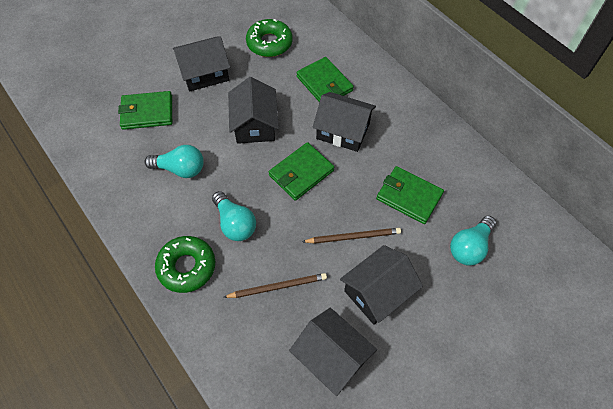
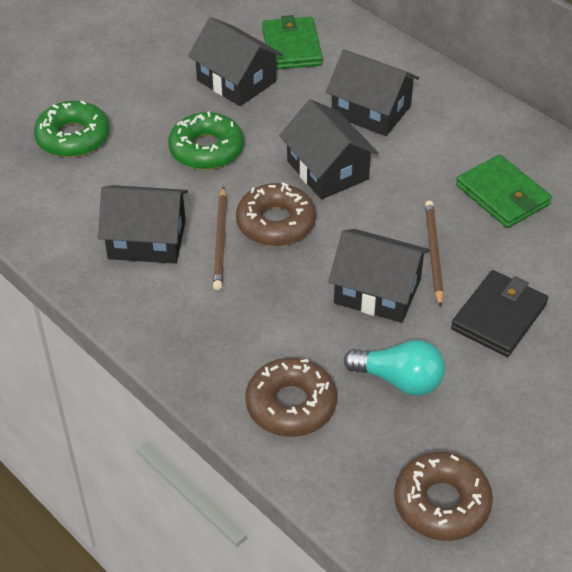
black wallet: none = 0 -> [451,270,548,357] = 1
brown donut: none = 0 -> [236,183,316,246] [245,358,337,437] [394,452,493,541] = 3
green wallet: [118,91,172,130] [269,142,334,201] [296,57,354,102] [376,166,444,224] = 4 -> [262,15,323,69] [456,154,552,228] = 2
turquoise light bulb: [144,145,204,178] [212,191,256,241] [450,216,496,266] = 3 -> [344,340,445,396] = 1

